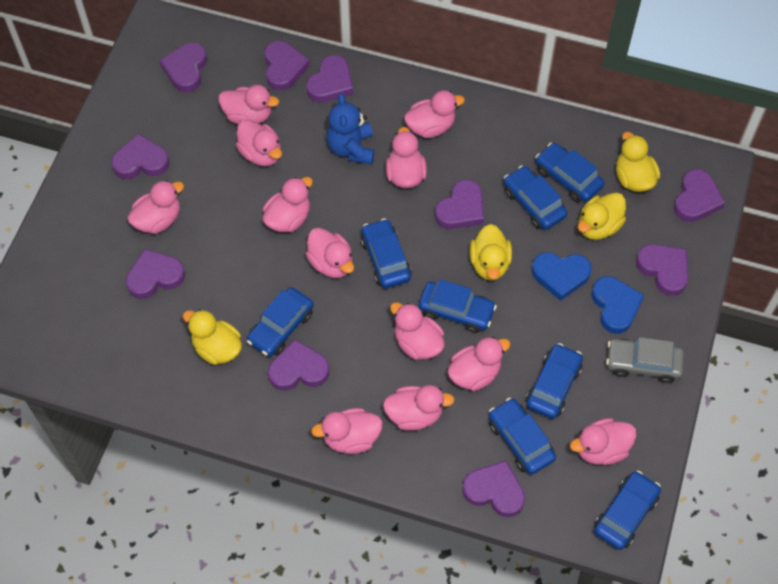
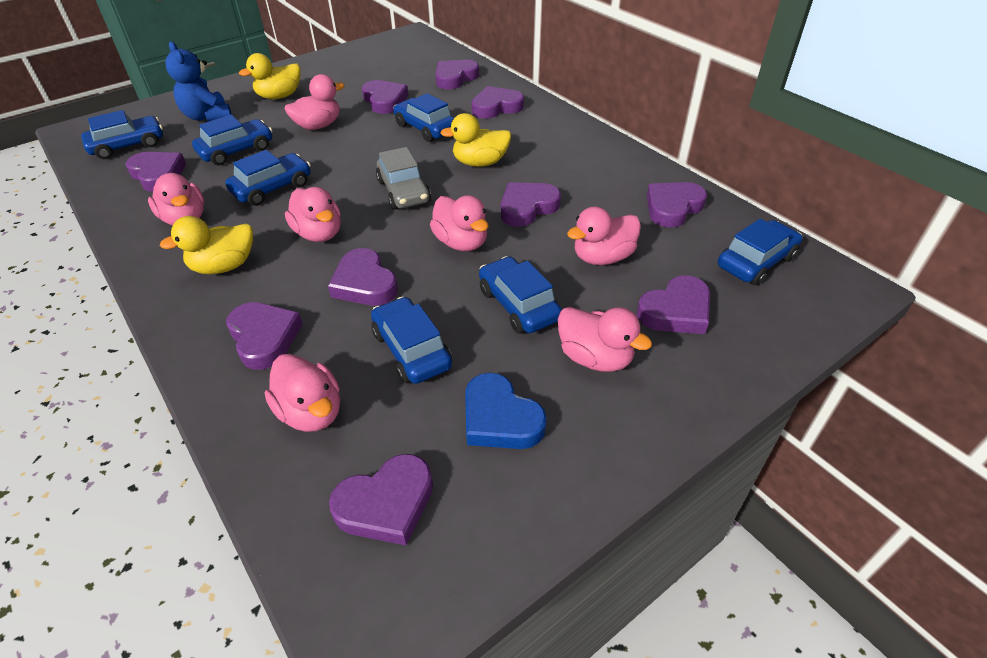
blue car: [247,287,314,357] [361,218,412,288] [418,279,497,333] [489,398,556,475] [503,165,568,230] [526,343,583,419] [536,143,604,203] [594,471,661,550] = 8 -> [81,110,163,159] [192,115,272,166] [225,150,311,206] [371,297,452,384] [393,93,454,142] [479,256,562,334] [718,219,802,286] = 7
blue heart: [531,252,592,301] [591,276,644,334] = 2 -> [465,373,547,449] = 1
pink duck: [127,180,184,234] [218,85,279,124] [236,119,282,166] [263,177,313,232] [305,228,354,278] [311,408,383,454] [383,385,455,431] [386,127,427,188] [390,302,445,360] [404,90,465,138] [448,337,511,391] [570,418,637,465] = 12 -> [148,173,204,226] [265,354,340,432] [285,74,345,130] [285,187,341,242] [430,195,489,251] [558,307,652,372] [567,206,641,265] = 7
yellow duck: [183,309,242,365] [470,224,512,280] [578,193,626,240] [616,132,660,192] = 4 -> [160,216,253,274] [239,53,301,99] [440,113,511,167] = 3

